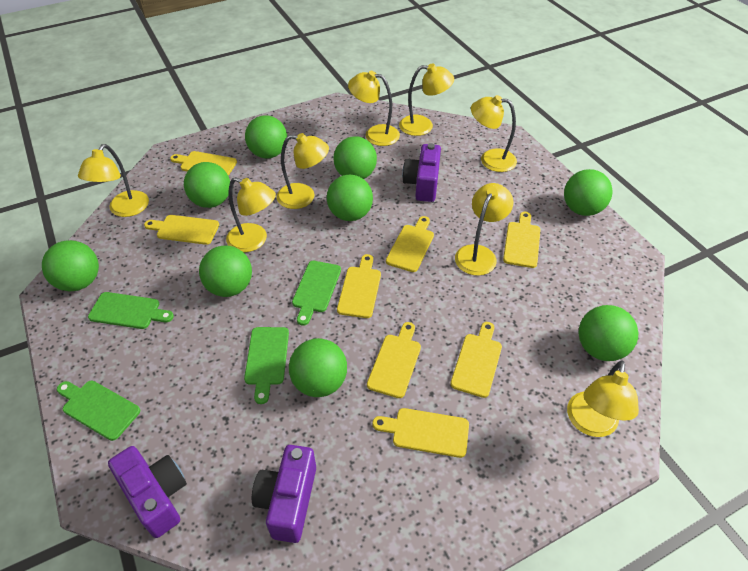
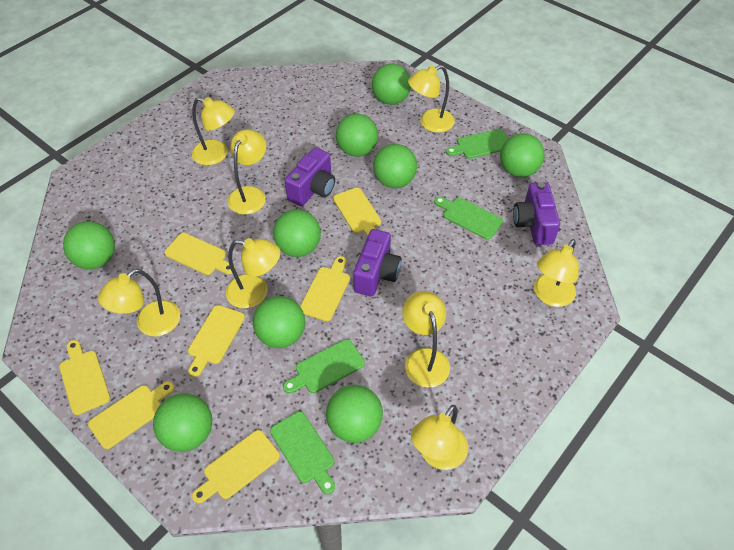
yellow cutting board: [144,215,219,245] [170,151,237,176] [337,254,381,318] [367,322,421,398] [373,408,469,458] [386,216,434,272] [450,322,502,398] [503,212,541,268] = 8 -> [59,340,110,415] [88,381,174,449] [164,233,235,275] [188,305,245,377] [192,430,280,504] [300,256,350,321] [333,187,381,237] = 7

